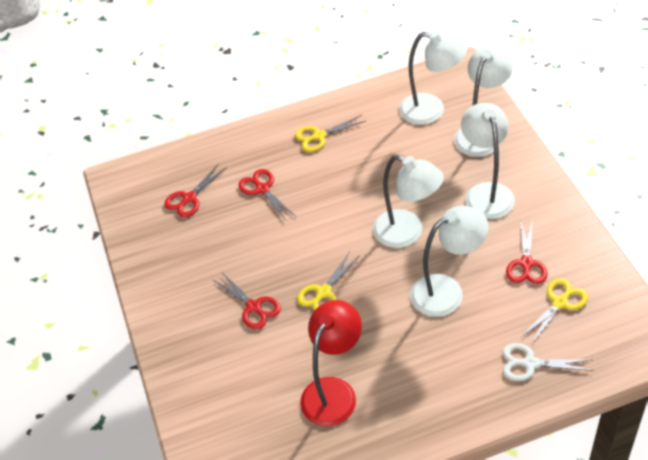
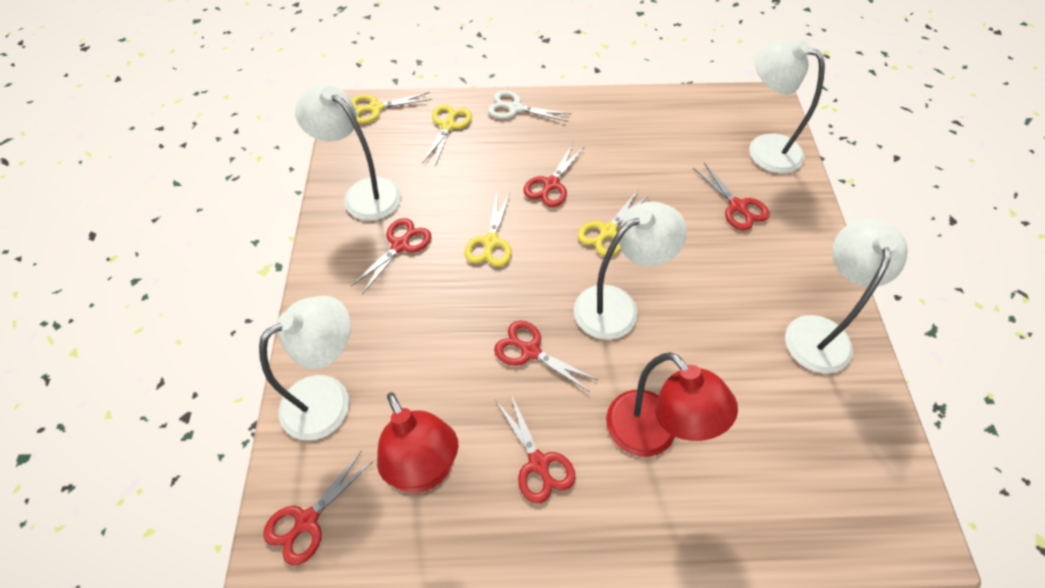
red lamp: [300,300,362,426] = 1 -> [377,392,458,493] [606,352,738,457] = 2
red scissors: [164,164,227,218] [212,273,281,329] [238,169,295,221] [506,220,547,284] = 4 -> [263,451,373,566] [351,218,431,294] [494,320,598,392] [496,392,576,504] [523,144,585,207] [693,163,769,230] = 6
yellow scissors: [295,115,366,152] [297,251,360,311] [521,278,588,344] = 3 -> [351,92,432,123] [422,104,472,166] [464,193,511,267] [578,190,650,256] = 4

